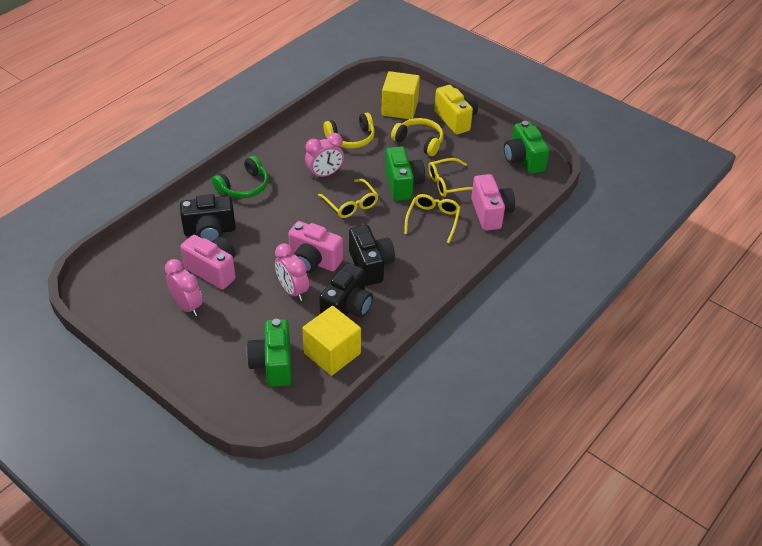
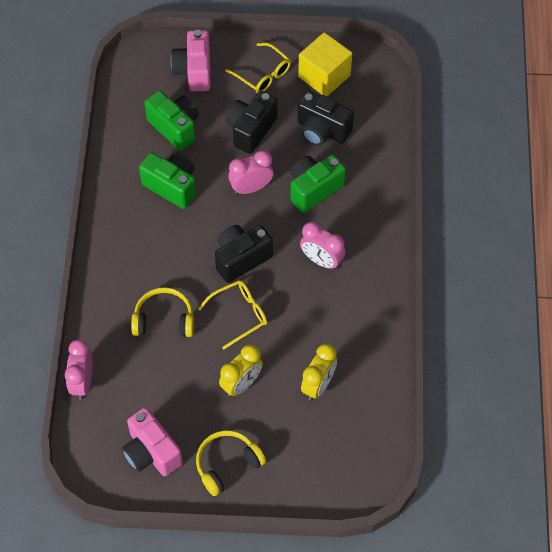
green headphones: [212,156,268,198] = 1 -> none = 0
pink camera: [180,235,236,290] [288,221,343,273] [471,174,515,231] = 3 -> [122,408,183,476] [171,30,211,91] = 2
yellow camera: [434,85,478,135] = 1 -> none = 0
yellow clock: none = 0 -> [219,344,263,397] [301,344,337,401] = 2
yellow cube: [302,306,361,376] [381,71,420,119] = 2 -> [298,32,352,96] = 1
yellow glasses: [318,179,379,218] [404,194,461,243] [428,158,473,197] = 3 -> [198,280,267,349] [225,43,291,93] = 2

